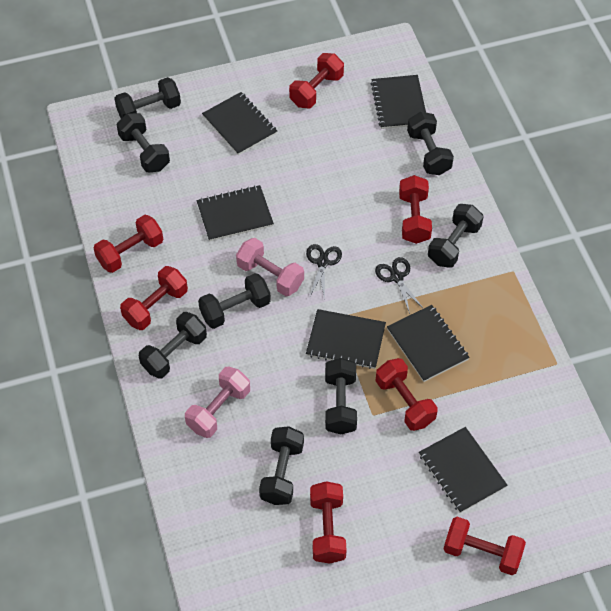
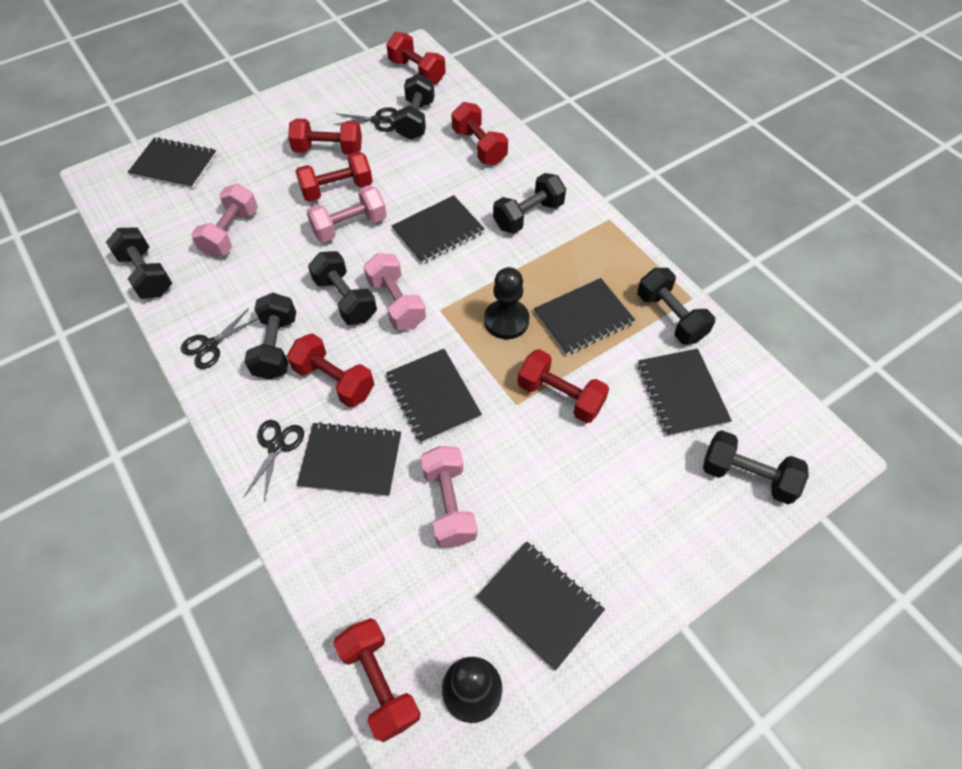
black dumbbell: [114,77,181,119] [117,113,170,172] [139,312,207,378] [198,273,271,329] [259,426,304,505] [325,358,357,434] [407,112,454,175] [428,204,484,268] = 8 -> [106,227,172,299] [244,293,296,380] [308,251,377,325] [394,74,435,140] [493,173,566,234] [637,268,715,345] [703,430,809,504] = 7
black notebook: [196,185,274,241] [202,92,277,155] [306,309,386,369] [371,75,426,129] [387,305,470,382] [419,427,508,513] = 6 -> [128,137,217,189] [297,422,401,497] [386,349,482,443] [392,195,485,264] [477,541,605,670] [534,278,635,355] [638,349,732,436] = 7
black pawn: none = 0 -> [442,657,502,723] [484,267,530,339] = 2
black scissors: [306,244,342,299] [375,257,424,314] = 2 -> [181,308,259,369] [243,420,304,501] [334,107,397,132] = 3
pink dumbbell: [185,367,250,438] [236,238,304,296] = 2 -> [191,184,258,258] [307,186,387,242] [364,253,426,330] [421,446,477,547] = 4

